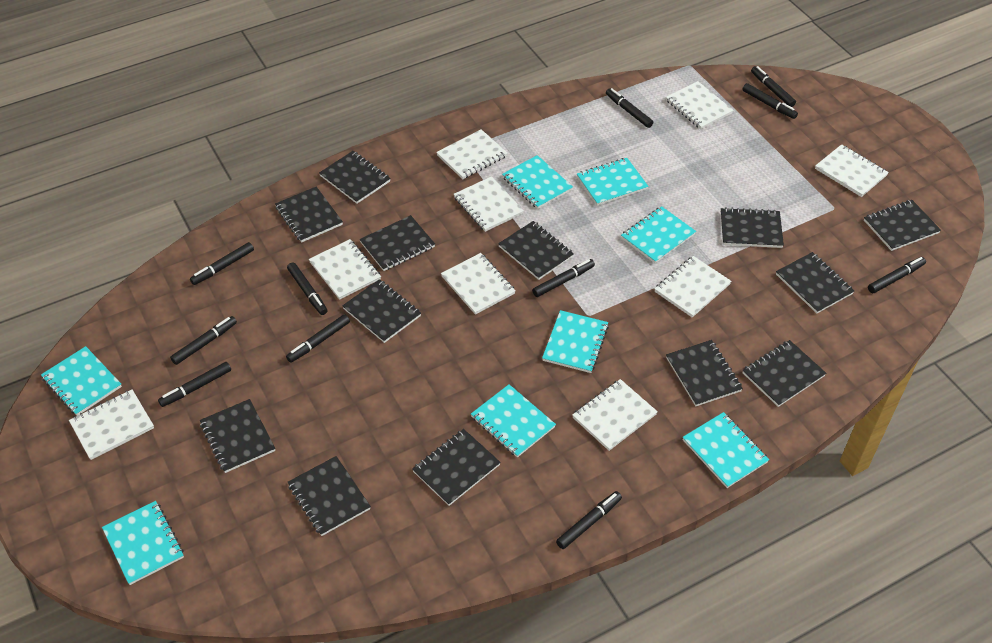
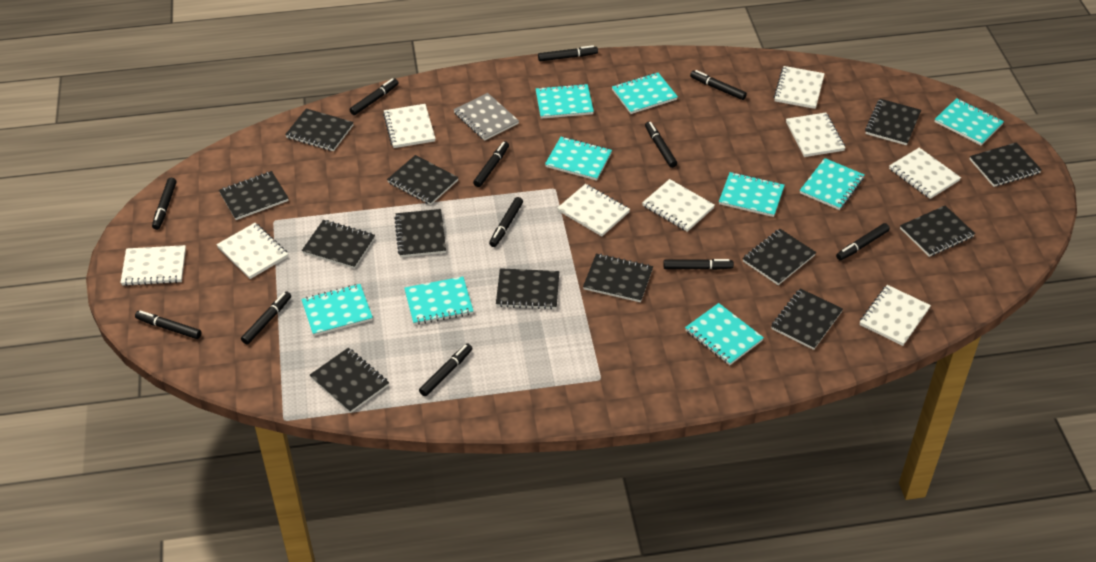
black marker: [158,362,231,407] [170,316,237,365] [190,242,254,285] [286,314,350,363] [287,262,327,315] [532,259,595,297] [556,491,622,549] [606,88,653,128] [742,83,798,119] [751,66,796,107] [868,257,926,293] = 11 -> [135,311,201,339] [152,178,176,230] [241,291,291,344] [349,78,398,115] [419,344,472,396] [473,141,509,187] [489,197,523,247] [538,45,598,61] [645,121,677,168] [663,259,734,270] [690,70,747,100] [836,223,890,260] = 12
grey notebook: none = 0 -> [453,93,519,141] = 1
turquoise notebook: [41,346,122,416] [102,501,184,585] [471,384,556,458] [502,155,573,209] [542,310,609,373] [577,158,648,206] [621,206,696,263] [682,412,769,488] = 8 -> [301,284,373,336] [404,277,473,325] [536,84,594,119] [545,137,612,181] [612,73,678,114] [685,303,764,365] [719,172,785,217] [800,158,865,210] [934,98,1004,145] = 9

